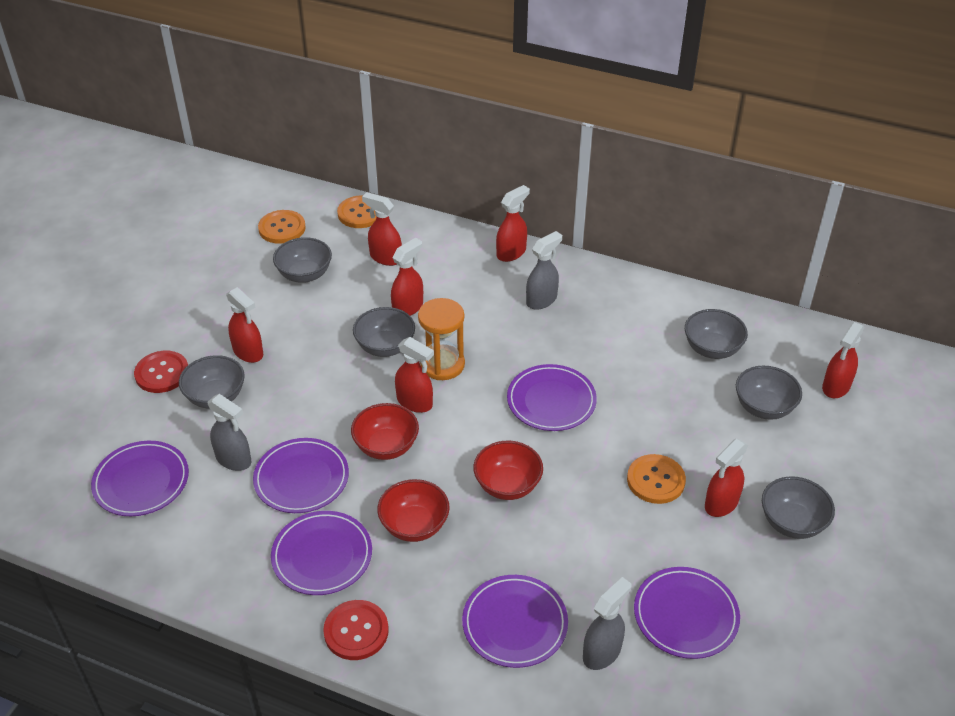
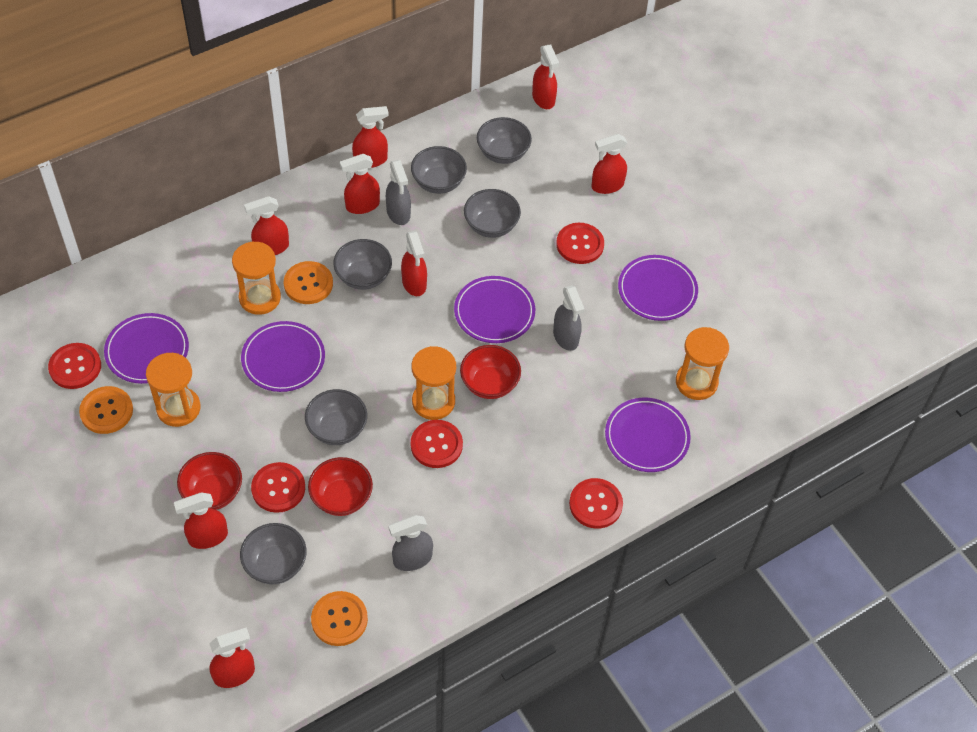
orange hourglass: [418,298,465,380] = 1 -> [146,353,201,427] [232,241,281,315] [411,346,456,420] [676,327,729,400] = 4
purple plate: [91,441,189,516] [253,438,349,513] [271,511,372,595] [462,575,568,668] [507,364,597,431] [634,567,740,659] = 6 -> [104,313,189,384] [241,321,325,392] [454,276,535,343] [605,398,691,472] [618,255,698,321] = 5
red button: [134,351,188,393] [323,600,389,660] = 2 -> [48,343,101,389] [251,462,305,513] [411,420,463,468] [556,223,604,264] [569,478,623,529] = 5
red spray bottle: [226,287,263,363] [362,192,402,266] [391,238,423,316] [395,337,434,413] [496,185,530,262] [705,439,748,517] [822,322,864,398] = 7 -> [174,492,228,549] [209,627,255,688] [244,196,289,255] [340,154,380,214] [352,106,389,168] [401,231,427,296] [532,45,559,109] [591,134,627,194] = 8

